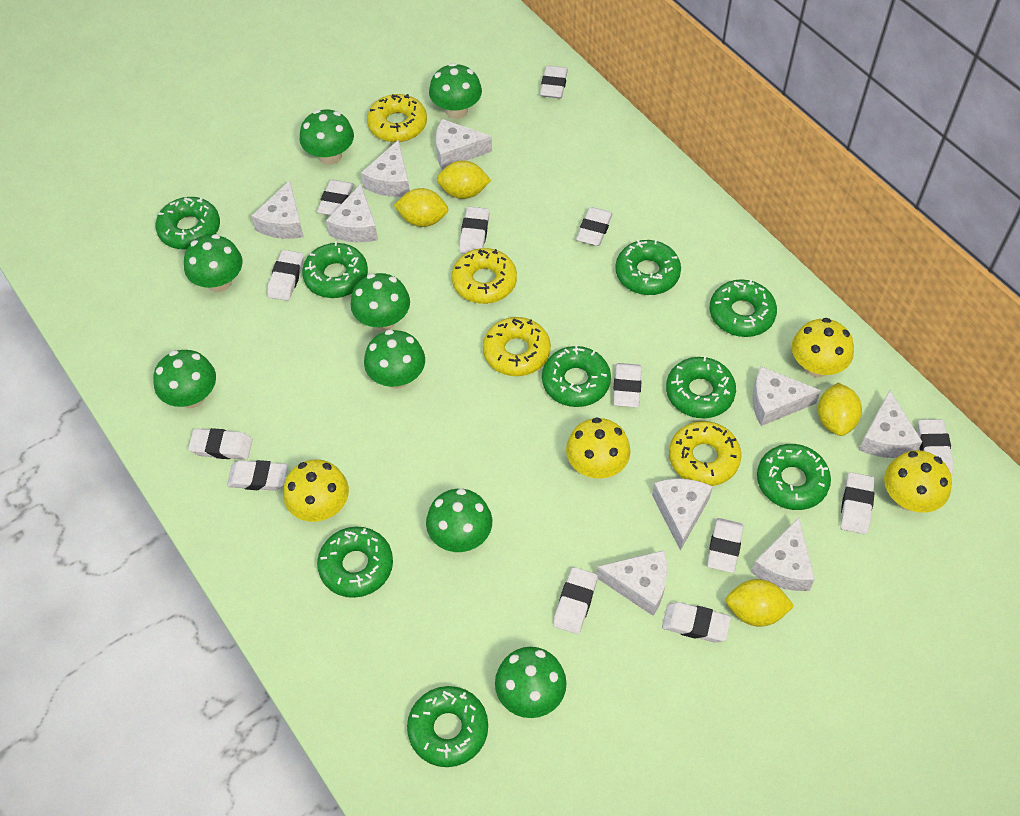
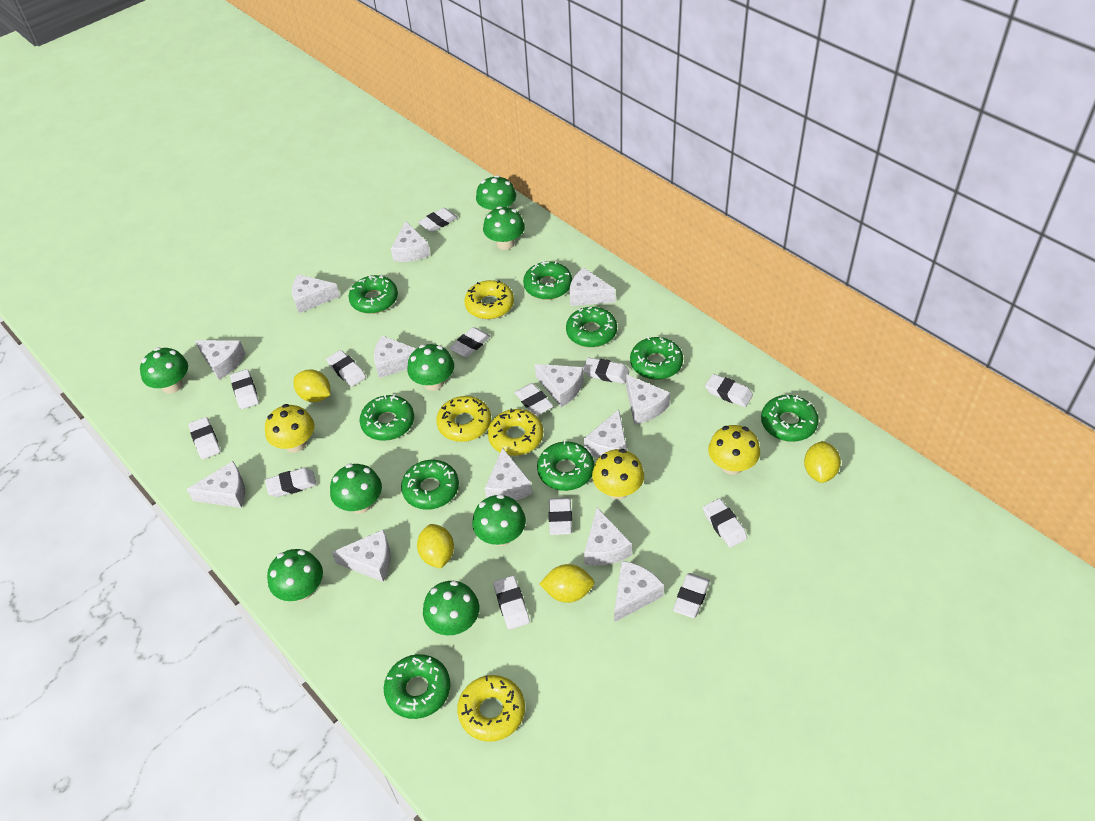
white cheese: [252,180,304,239] [326,184,378,243] [361,140,410,197] [436,119,492,170] [596,550,667,616] [652,478,713,551] [751,518,815,591] [752,366,821,426] [859,390,922,458] = 9 -> [187,461,245,508] [195,340,245,380] [292,274,340,313] [332,530,391,582] [374,336,416,378] [391,221,430,262] [485,448,532,501] [535,364,584,407] [570,267,615,306] [584,409,627,458] [584,507,632,566] [614,561,664,622] [626,374,670,424] = 13
yellow mushroom: [283,459,349,522] [566,417,631,479] [792,318,854,377] [884,450,952,513] = 4 -> [265,404,314,453] [592,449,644,499] [708,425,760,475] = 3

